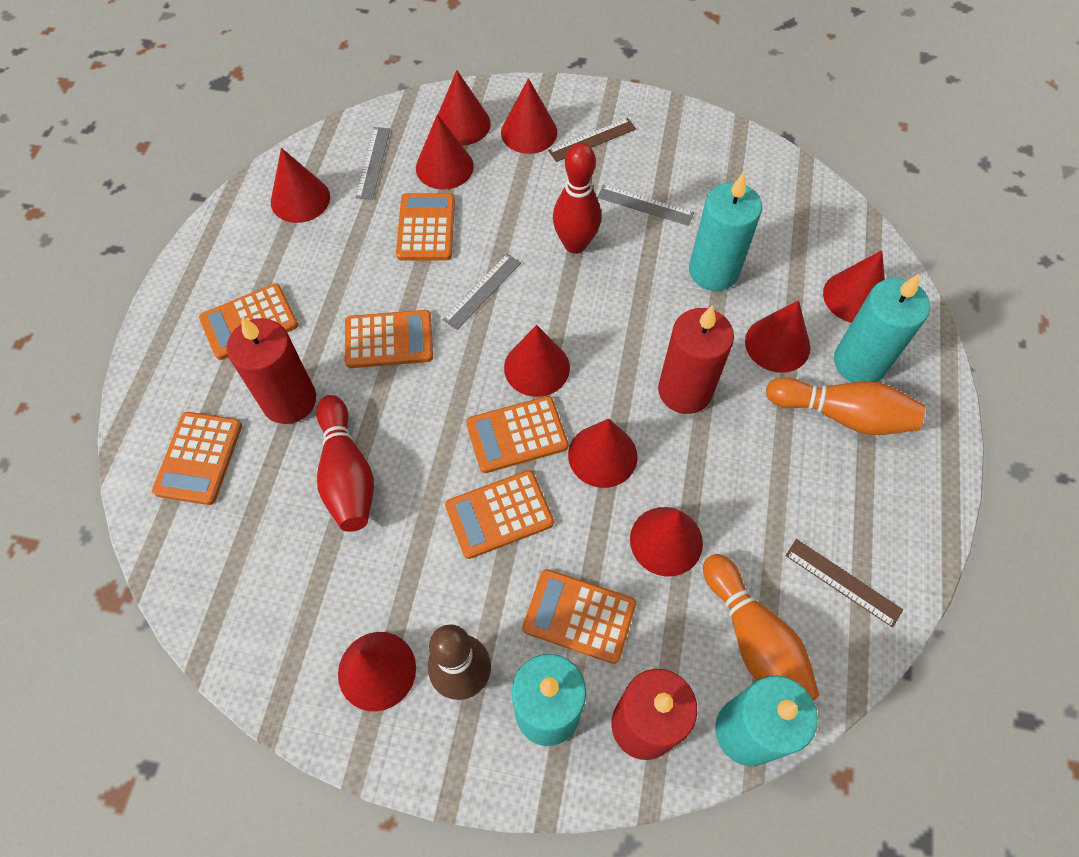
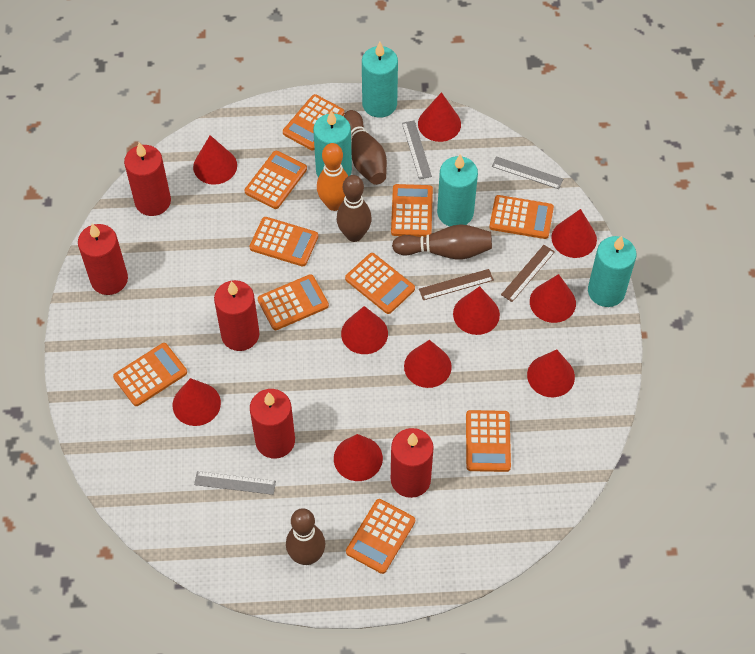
brown bowling pin: [428,624,491,700] = 1 -> [286,508,325,565] [337,175,372,242] [343,110,387,185] [392,224,492,260] = 4
orange bowling pin: [703,554,819,701] [766,377,926,435] = 2 -> [317,143,348,211] = 1
orange calculator: [152,412,242,505] [199,283,298,360] [345,310,433,368] [396,193,455,260] [445,470,554,559] [466,396,568,473] [523,569,636,664] = 7 -> [113,343,187,406] [245,151,307,209] [250,217,318,266] [258,274,329,330] [283,94,344,150] [345,253,415,314] [346,499,415,574] [391,184,433,237] [466,410,511,472] [489,195,554,239] = 10
red bowling pin: [316,395,374,532] [553,143,601,254] = 2 -> none = 0
red candle: [227,317,316,424] [611,669,697,760] [658,305,734,414] = 3 -> [78,224,128,295] [124,143,171,216] [214,280,259,351] [250,389,295,458] [391,428,434,498] = 5

